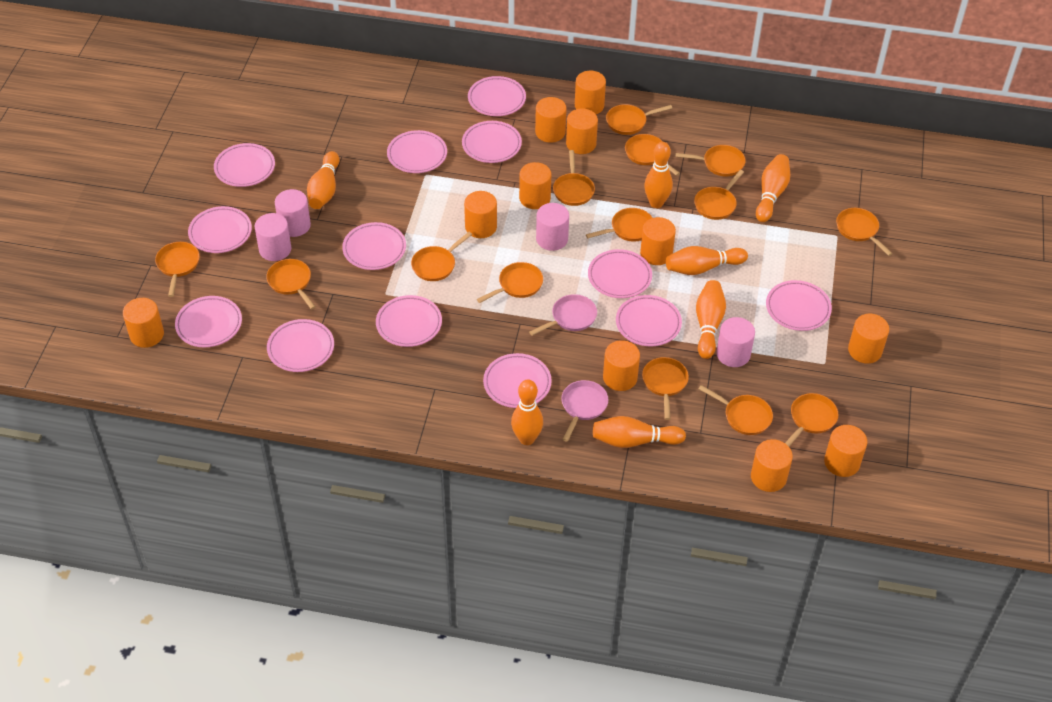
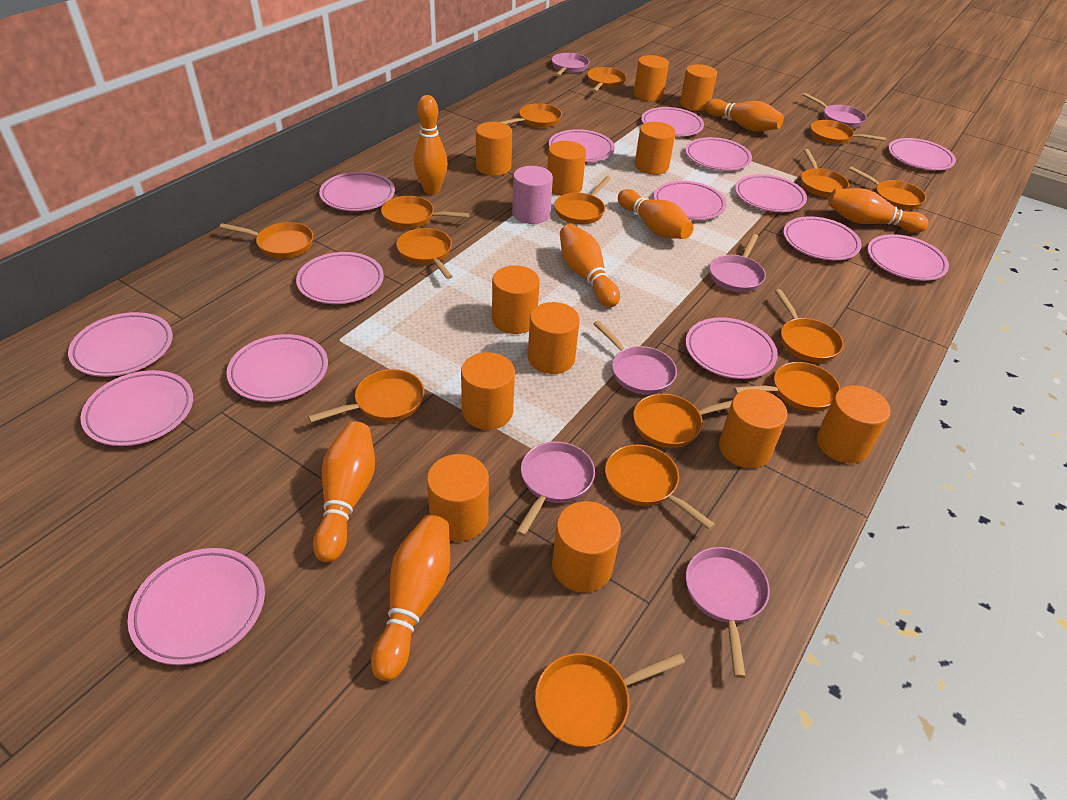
orange cylinder: [123,298,164,348] [464,191,497,238] [519,162,552,209] [535,97,567,143] [566,109,598,154] [575,71,606,114] [603,340,640,391] [640,217,676,265] [751,439,793,492] [824,425,867,477] [848,314,889,364] = 11 -> [427,454,489,542] [461,352,515,430] [476,122,512,176] [492,265,540,334] [528,302,580,374] [547,141,586,196] [552,501,621,592] [634,55,669,101] [635,122,675,175] [680,64,717,111] [719,389,788,468] [817,385,891,463] = 12
orange pan: [155,242,200,297] [266,259,316,309] [411,232,472,281] [477,262,543,303] [553,150,595,206] [586,208,653,242] [606,104,672,135] [625,134,680,176] [642,357,689,420] [675,145,746,176] [694,170,744,220] [699,385,773,435] [785,393,838,447] [836,208,893,256] = 14 -> [219,222,314,258] [308,369,425,423] [381,196,469,229] [396,228,453,279] [501,103,562,128] [535,653,685,748] [554,176,611,225] [587,67,626,92] [605,444,715,530] [633,394,732,448] [734,362,840,412] [775,289,844,363] [801,149,849,197] [810,120,886,145] [849,166,926,210] = 15
pink cylinder: [254,213,292,261] [275,189,311,237] [536,203,569,251] [716,317,755,367] = 4 -> [512,166,553,224] = 1
pink pan: [529,294,597,336] [561,380,608,442] = 2 -> [516,442,595,536] [552,53,589,77] [593,320,677,395] [686,547,770,678] [710,234,766,292] [803,93,866,128] = 6
pink plate: [175,296,242,347] [188,206,252,253] [214,143,275,187] [267,319,334,372] [342,222,406,270] [376,295,442,347] [387,130,447,173] [462,121,522,163] [468,76,526,116] [483,353,552,408] [588,249,652,298] [616,295,682,346] [766,280,832,331] = 13 -> [68,312,173,377] [80,370,193,446] [127,548,265,665] [226,334,328,402] [296,252,384,304] [319,172,395,211] [549,129,615,162] [641,107,704,136] [654,181,727,220] [685,137,752,170] [686,318,778,379] [735,174,807,212] [783,216,861,260] [867,234,949,281] [888,138,956,170] = 15

